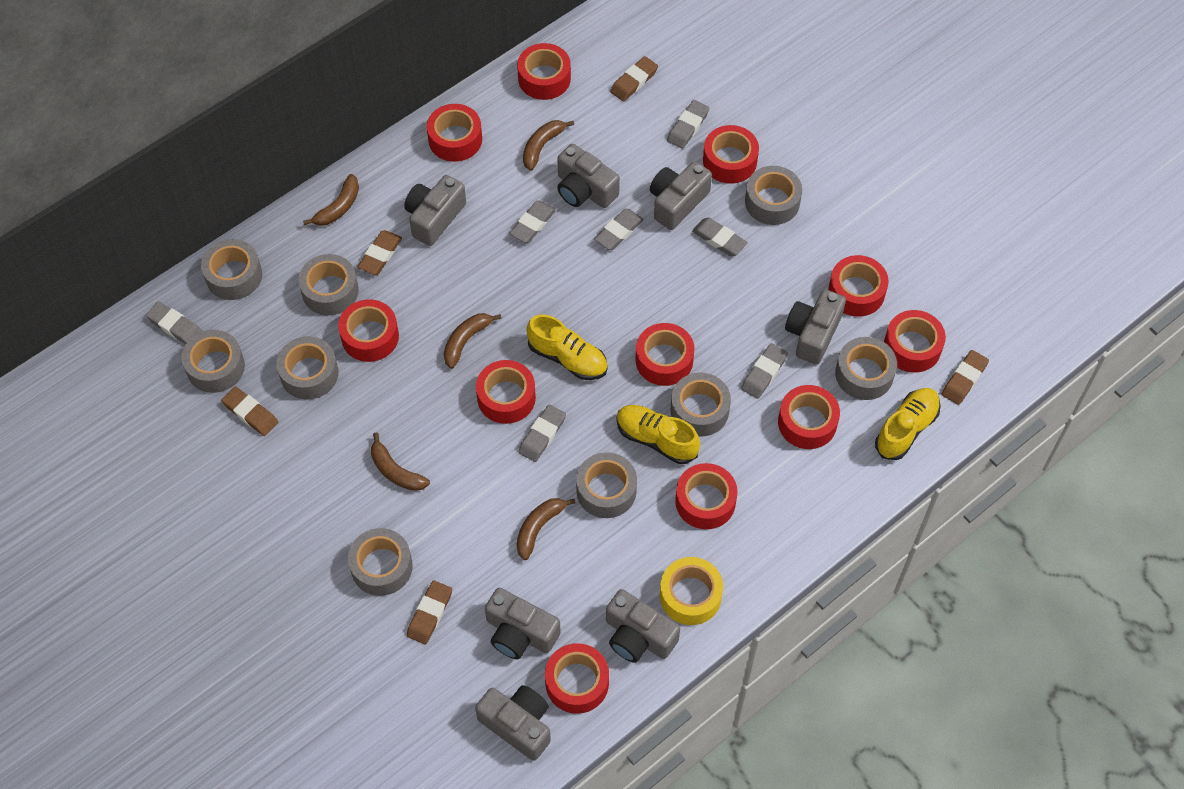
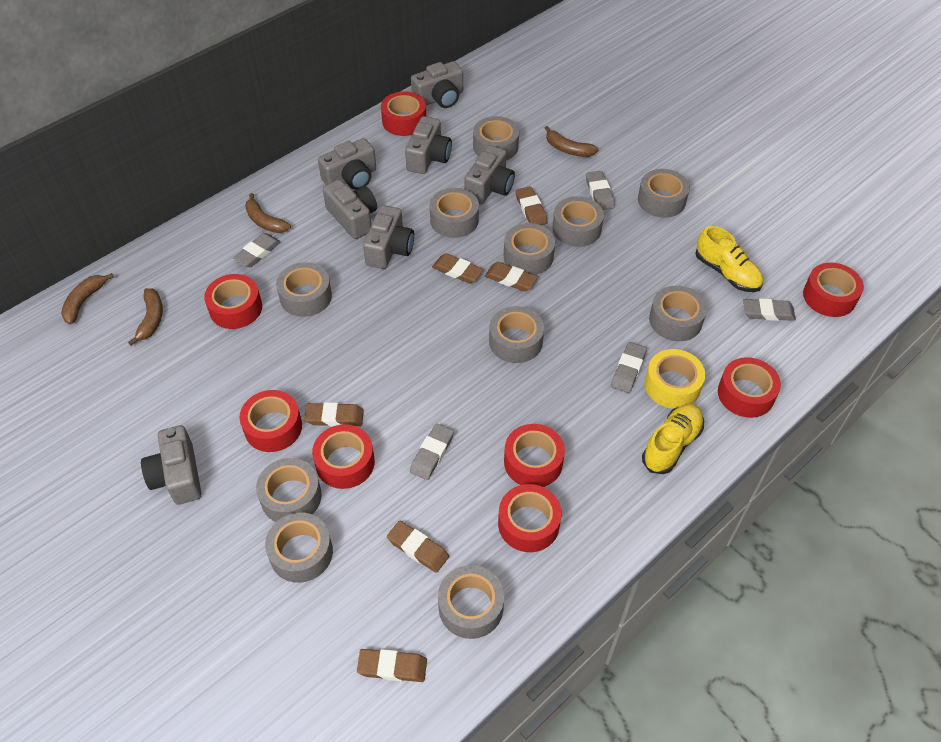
brown banana: [303,174,359,226] [371,432,430,491] [444,313,502,369] [516,498,575,560] [523,120,574,171] = 5 -> [61,273,114,325] [128,288,163,346] [245,193,291,233] [545,126,599,157] = 4
brown eraser: [221,386,278,436] [357,230,402,275] [407,580,452,645] [610,56,658,101] [942,350,989,405] = 5 -> [304,402,364,427] [357,649,427,682] [387,521,449,573] [432,253,484,284] [485,262,538,291] [515,186,548,225] = 6
grey eraser: [146,301,203,344] [509,200,556,243] [518,404,566,462] [594,208,643,250] [667,100,709,149] [692,218,748,256] [741,343,788,399] = 7 -> [233,233,281,267] [410,424,454,480] [586,171,615,210] [611,342,647,393] [743,298,796,321] = 5
grey tape: [182,330,245,393] [201,239,262,300] [277,336,338,400] [298,254,359,315] [348,528,413,596] [576,452,637,518] [670,373,731,437] [745,166,802,225] [835,337,897,400] = 9 -> [256,458,322,522] [265,513,333,583] [276,262,332,317] [430,188,479,238] [438,565,504,639] [473,116,519,160] [489,306,544,363] [504,223,555,275] [553,196,604,247] [638,169,690,218] [649,286,707,341] = 11
red tape: [338,299,399,362] [427,104,482,162] [476,360,536,424] [517,43,571,100] [545,643,609,714] [636,323,695,386] [675,463,738,529] [703,125,759,184] [778,385,840,449] [828,255,889,317] [884,310,946,373] = 11 -> [204,274,262,329] [240,390,302,452] [312,424,375,489] [381,91,426,136] [498,484,562,552] [504,424,565,487] [718,357,781,418] [803,263,864,317] = 8
yellow shoe: [526,314,608,380] [617,405,700,464] [875,388,941,460] = 3 -> [642,404,704,474] [695,226,763,292] = 2

